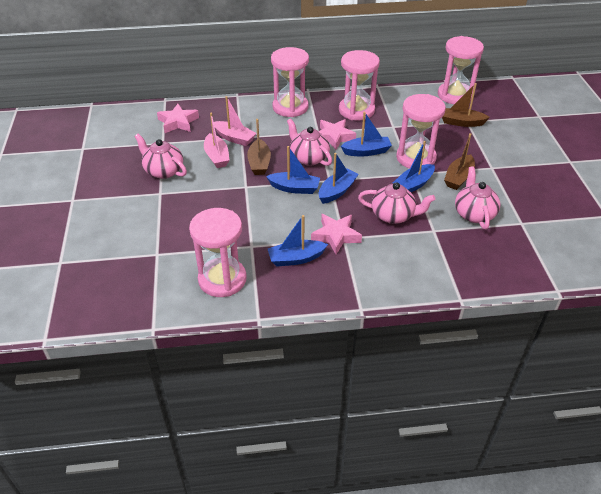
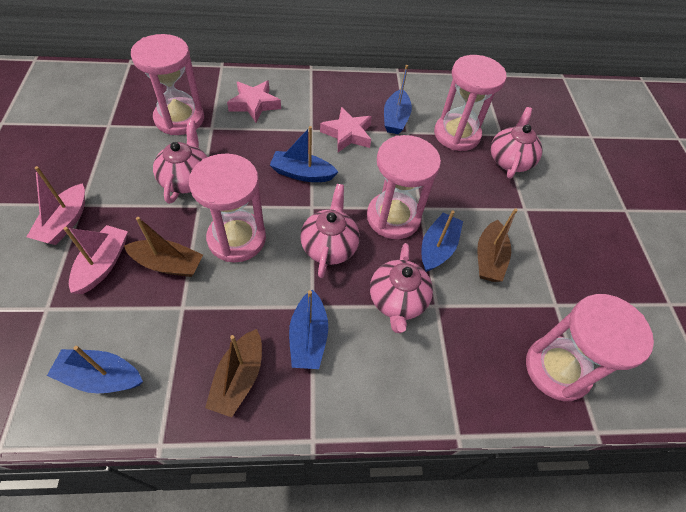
pink star: [157,104,199,133] [311,214,362,254] [319,119,356,150] = 3 -> [227,81,281,122] [320,107,372,152] = 2

